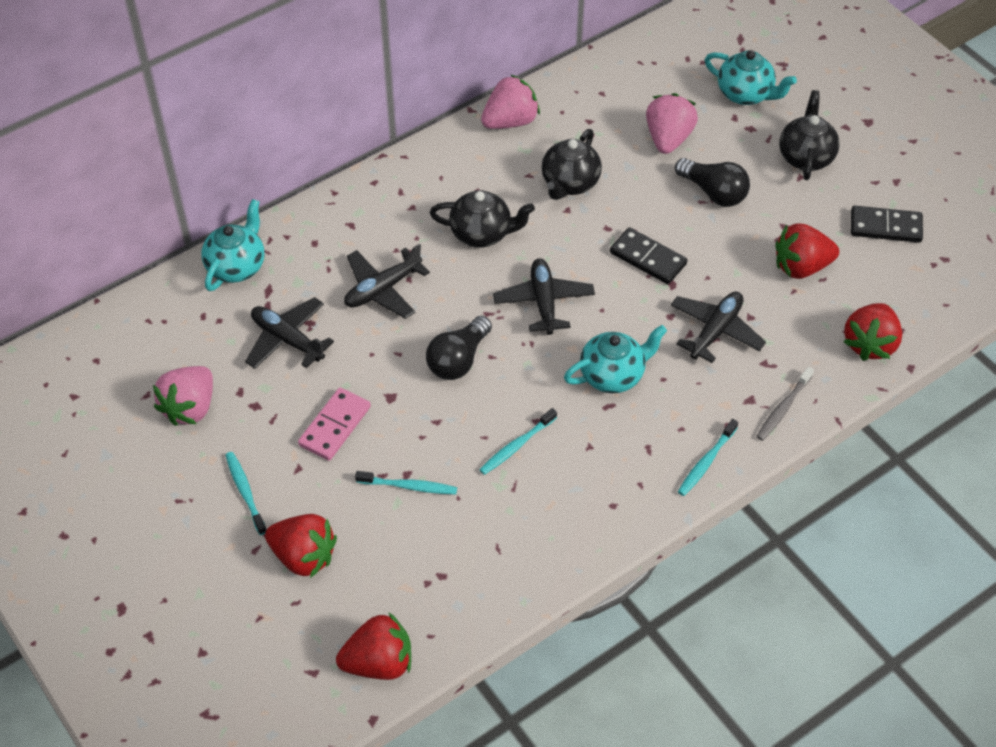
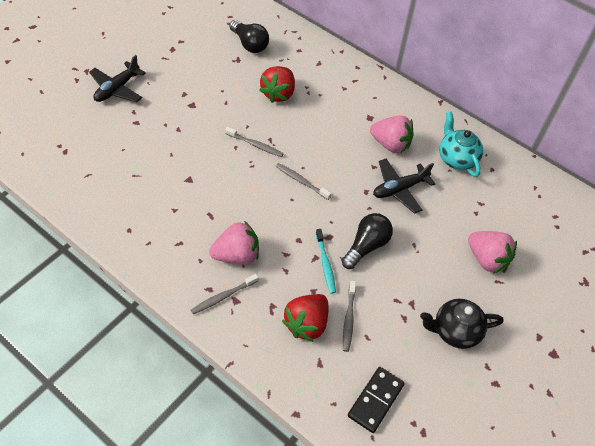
black domino: [610,227,687,284] [851,206,923,243] = 2 -> [348,367,405,433] = 1
black plane: [245,297,334,369] [344,244,430,319] [493,258,595,335] [671,292,766,363] = 4 -> [89,55,146,102] [373,159,435,214] = 2
black teapot: [430,190,535,247] [541,129,602,200] [779,90,840,180] = 3 -> [420,299,504,349] = 1
grey toothbrush: [756,367,814,441] = 1 -> [191,274,258,314] [225,127,284,157] [276,163,331,200] [343,281,356,352] = 4
pink domino: [298,388,371,461] = 1 -> none = 0
red strawberry: [265,514,337,578] [336,613,411,680] [775,223,839,279] [844,303,902,361] = 4 -> [259,66,295,103] [282,294,328,342] = 2
turquoise teapot: [201,199,265,291] [564,325,667,393] [704,50,797,105] = 3 -> [439,112,483,177] = 1
turquoise toothbrush: [225,452,267,535] [355,471,457,494] [479,408,557,475] [678,419,738,496] = 4 -> [316,229,336,294] = 1

